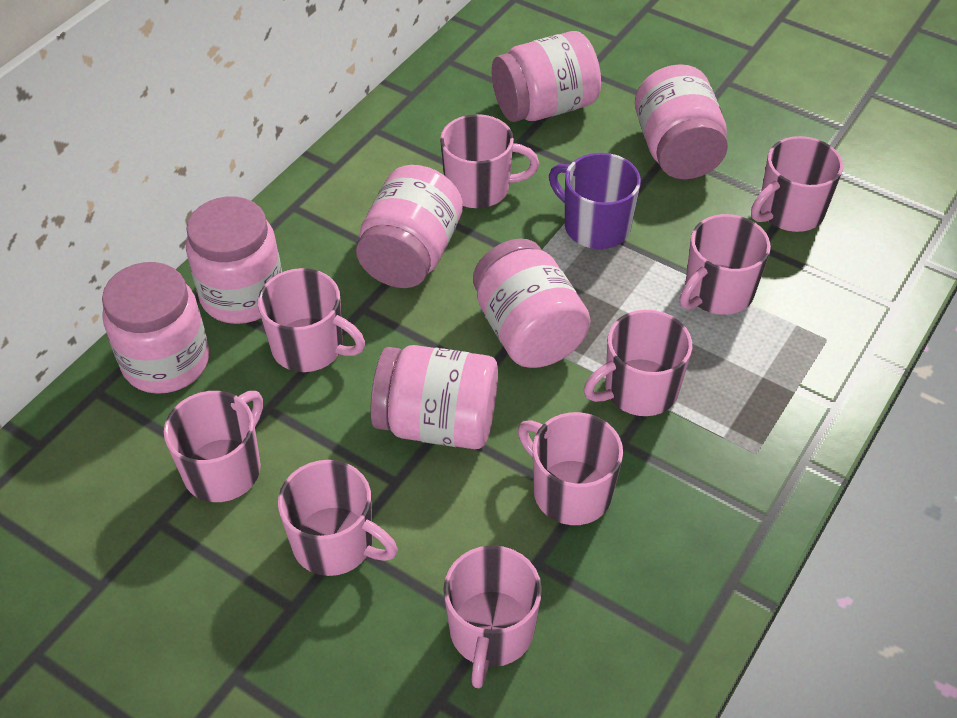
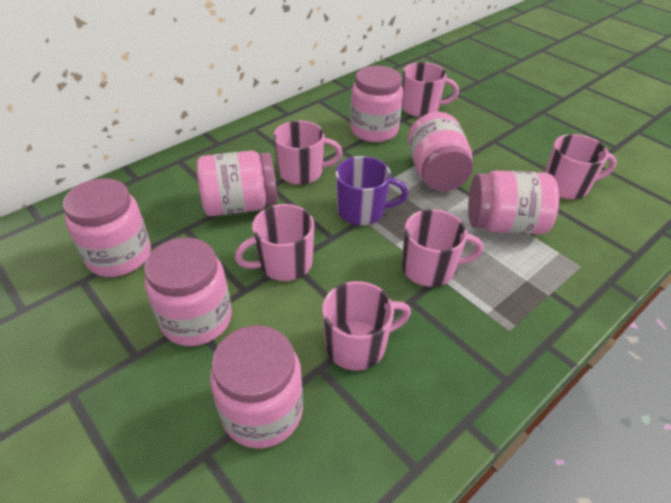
pink mug: [164,391,263,502] [258,268,365,372] [278,460,398,576] [440,114,539,208] [443,545,542,688] [518,412,623,525] [584,310,692,416] [680,214,771,315] [751,136,843,232] = 9 -> [235,204,314,281] [273,121,342,185] [322,281,411,370] [402,62,459,117] [402,209,484,287] [545,134,617,199] = 6

